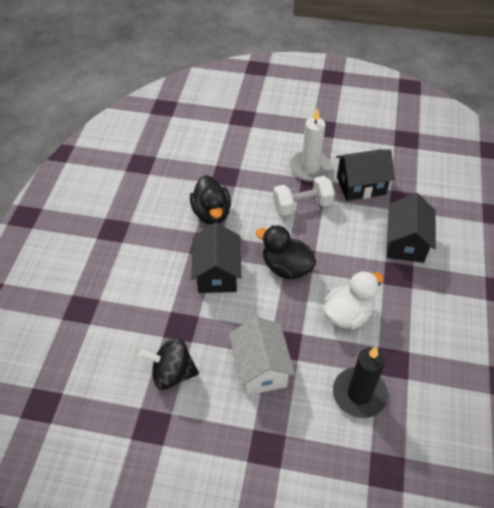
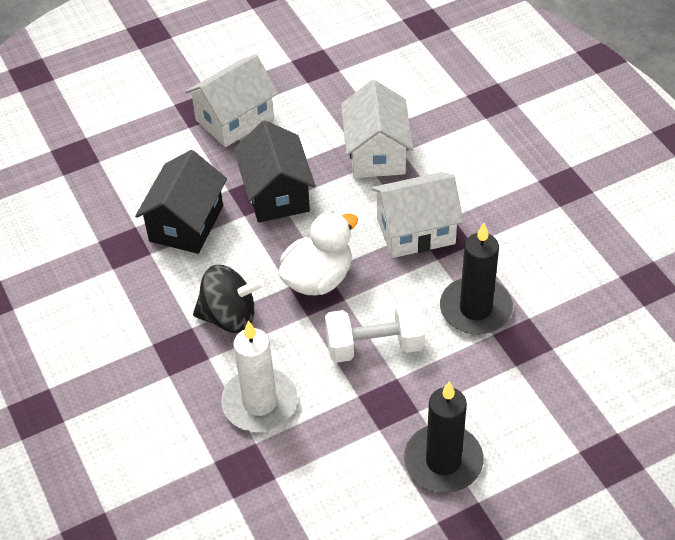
black candle: [333,347,388,418] = 1 -> [404,381,484,493] [440,223,513,335] = 2
black duck: [190,175,231,225] [256,225,317,280] = 2 -> none = 0
black house: [191,223,241,293] [336,149,395,201] [387,193,436,263] = 3 -> [135,150,227,254] [234,120,316,223] = 2
white house: [229,316,295,395] = 1 -> [185,54,278,147] [341,80,413,178] [371,172,463,258] = 3

